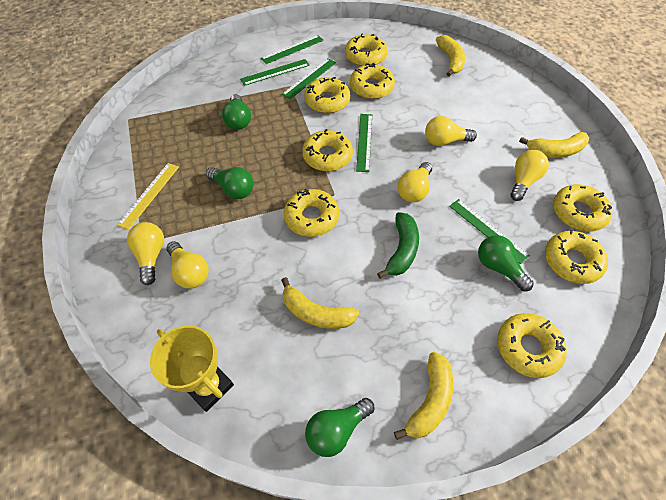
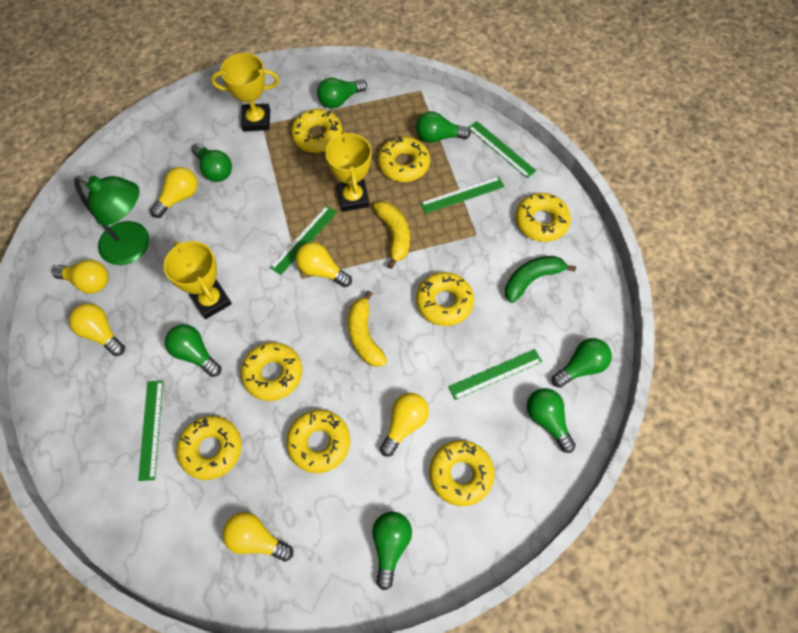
green lamp: none = 0 -> [74,176,150,265] = 1
green light bulb: [206,167,254,199] [222,94,251,130] [305,398,374,457] [478,235,534,291] = 4 -> [165,324,221,377] [192,143,232,182] [317,78,367,109] [372,512,412,590] [416,111,471,143] [527,388,576,453] [552,338,612,388] = 7
yellow banana: [281,277,359,329] [394,352,454,440] [436,35,465,77] [519,132,589,158] = 4 -> [348,290,387,367] [373,201,410,269] = 2
yellow light bulb: [127,222,164,285] [166,241,209,288] [398,162,432,202] [425,116,477,146] [510,150,549,201] = 5 -> [52,260,109,294] [69,303,125,356] [150,167,198,218] [222,512,293,562] [296,242,352,287] [380,393,429,457] = 6
yellow ruler: [117,163,179,230] = 1 -> none = 0
yellow trophy: [150,326,234,412] = 1 -> [164,241,232,319] [211,53,279,131] [325,131,371,212] = 3

